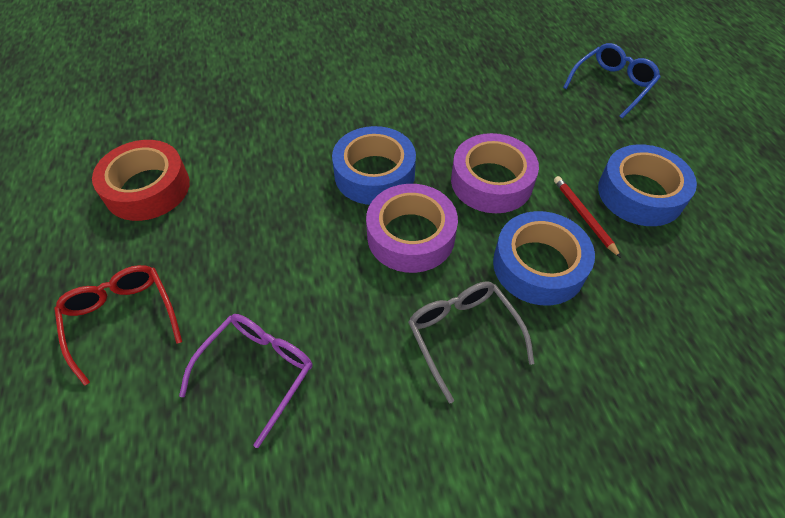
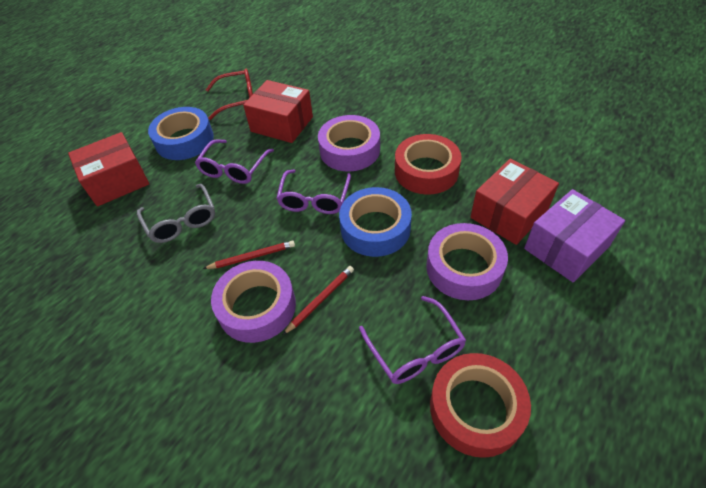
blue glasses: [563,43,661,118] = 1 -> none = 0
blue tape: [332,126,416,205] [493,211,595,306] [598,144,697,226] = 3 -> [148,107,214,160] [339,187,412,257] = 2
purple box: none = 0 -> [524,189,625,282] = 1
purple glasses: [179,314,312,448] = 1 -> [195,139,274,184] [276,169,351,214] [359,296,466,384] = 3
purple tape: [366,184,458,273] [451,133,539,213] = 2 -> [211,261,296,343] [318,115,380,172] [426,223,508,300] = 3
red box: none = 0 -> [68,132,149,207] [243,80,313,143] [470,159,559,245] = 3
red pencil: [554,176,621,258] = 1 -> [203,241,295,269] [283,266,354,335] = 2
red tape: [92,140,190,221] = 1 -> [395,134,462,195] [430,353,531,458] = 2

